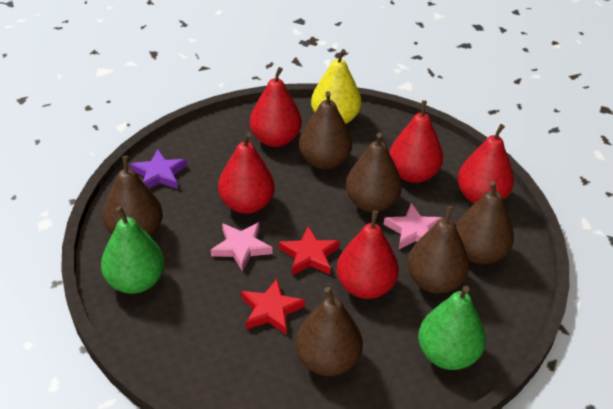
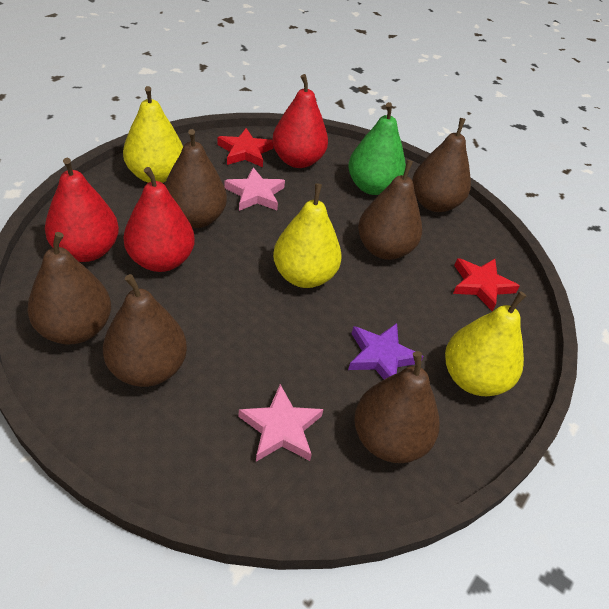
green pear: [101,206,165,294] [418,286,486,370] = 2 -> [348,102,406,195] = 1
red pear: [218,132,275,214] [250,67,302,147] [336,210,399,299] [389,100,443,183] [458,124,514,203] = 5 -> [45,158,119,262] [123,167,195,272] [272,74,328,168] = 3
yellow pear: [311,49,361,124] = 1 -> [123,86,183,183] [273,183,342,288] [445,291,526,396] = 3

